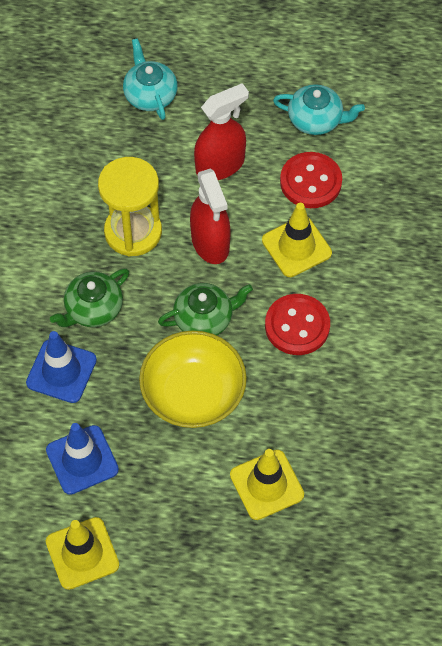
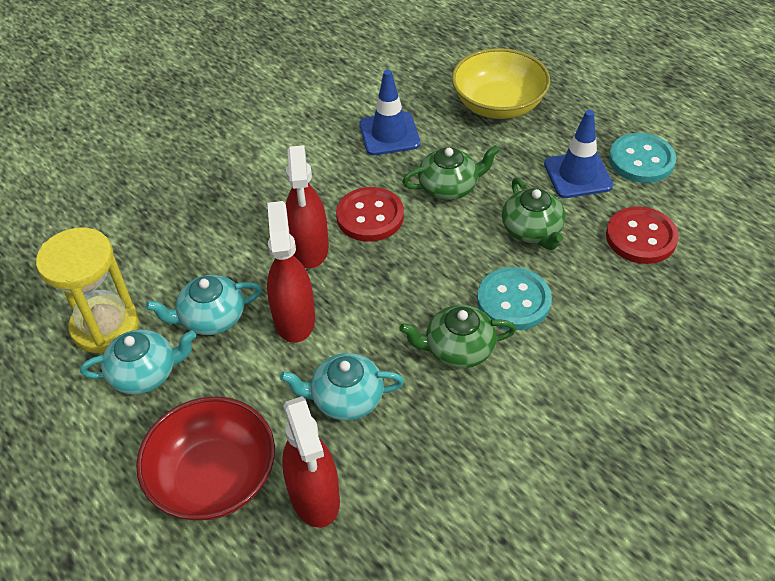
green teapot: [50,269,129,327] [158,283,253,335] = 2 -> [399,305,516,368] [402,145,500,200] [502,178,566,250] = 3
red bowl: none = 0 -> [136,397,275,521] = 1
red spray bottle: [190,168,231,264] [194,83,249,180] = 2 -> [267,201,315,343] [282,396,340,528] [286,145,329,268] = 3
turquoise button: none = 0 -> [477,267,552,330] [609,133,676,183] = 2
turquoise teapot: [123,38,178,120] [273,84,365,135] = 2 -> [80,329,196,394] [146,275,262,335] [280,353,404,421] = 3
yellow traffic cone: [46,517,119,590] [230,449,304,520] [262,203,332,277] = 3 -> none = 0

